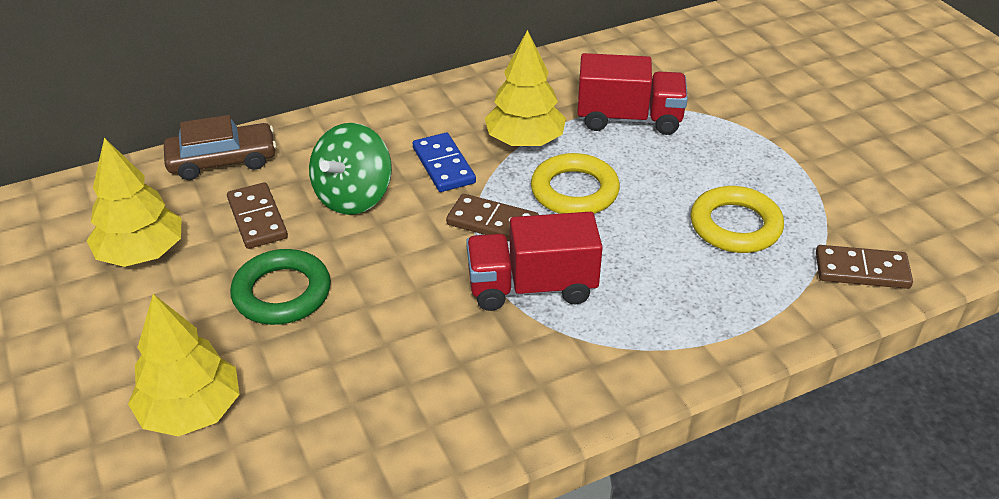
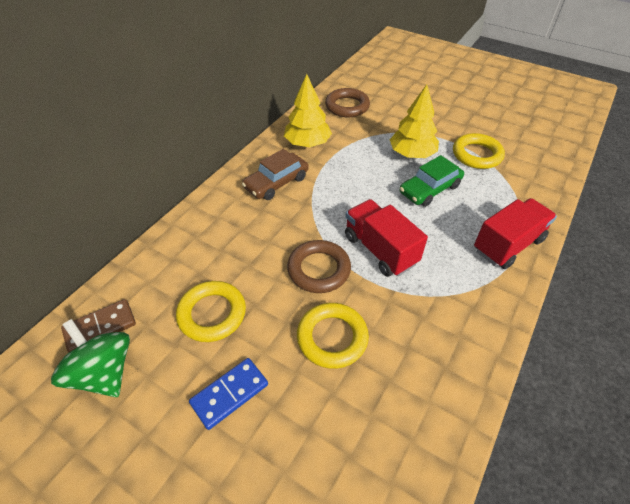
brown domino: [227,182,288,249] [446,194,539,241] [816,245,913,289] = 3 -> [61,299,136,352] = 1
brown ring: none = 0 -> [287,240,351,293] [325,88,370,117] = 2
green car: none = 0 -> [399,155,464,207] = 1
green ring: [230,249,331,325] = 1 -> none = 0
yellow ring: [531,153,620,214] [690,186,784,253] = 2 -> [176,281,246,342] [297,303,369,369] [453,133,505,169] = 3
yellow tree: [86,138,182,267] [128,294,240,437] [485,30,566,146] = 3 -> [284,74,332,147] [389,84,439,158] = 2

